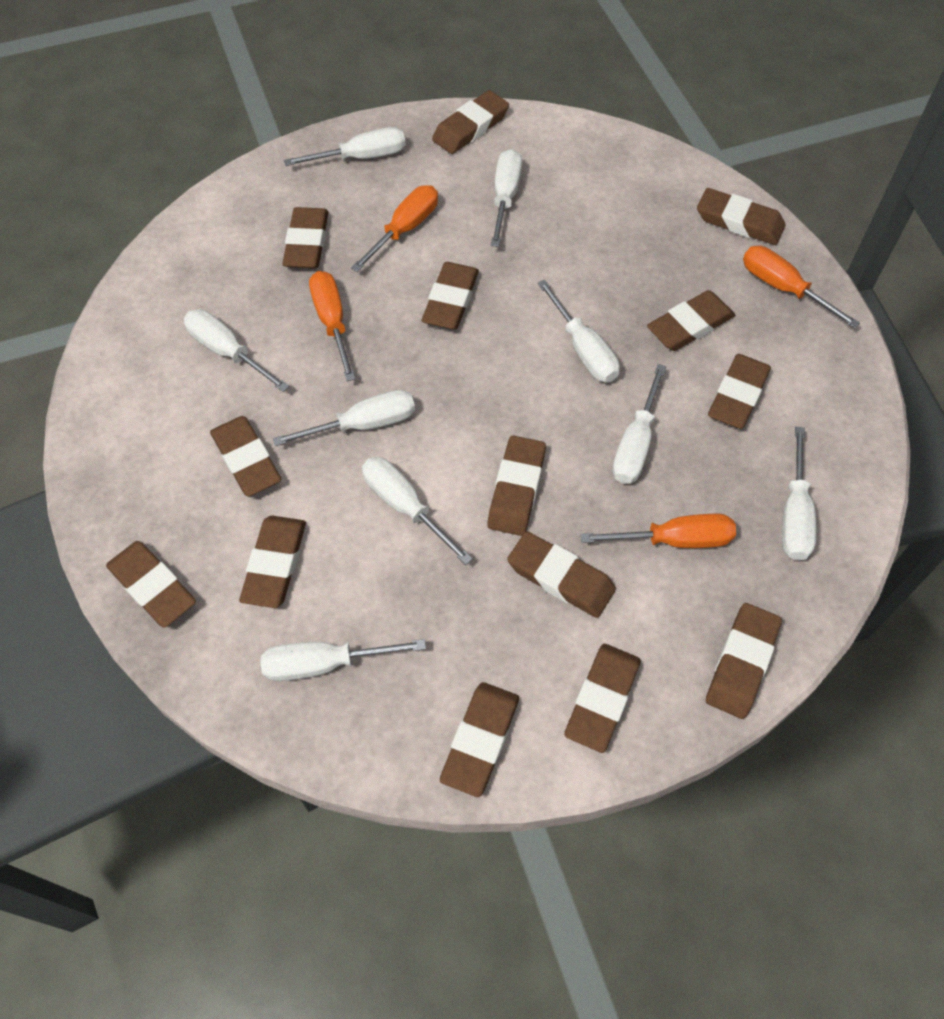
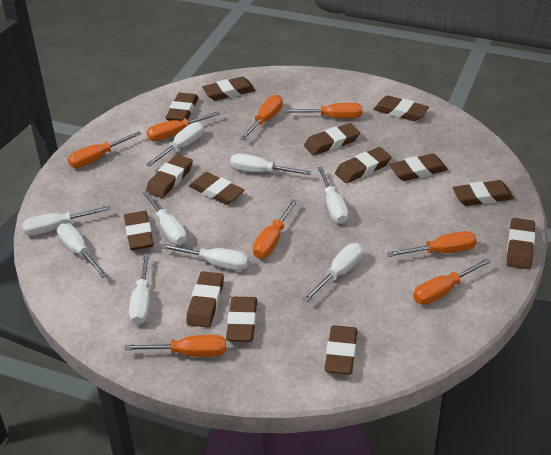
orange screwdriver: [309,271,355,381] [351,185,438,272] [581,514,736,548] [743,246,860,328] = 4 -> [68,131,141,168] [124,335,226,357] [146,111,220,141] [240,95,283,140] [253,199,297,258] [285,103,362,118] [387,231,477,257] [413,258,491,305] = 8

